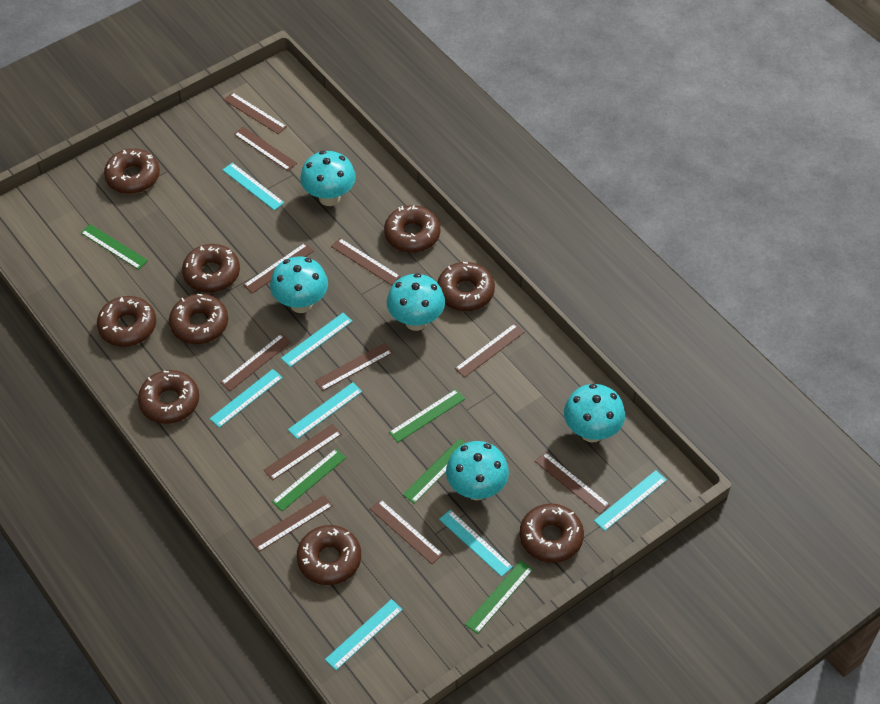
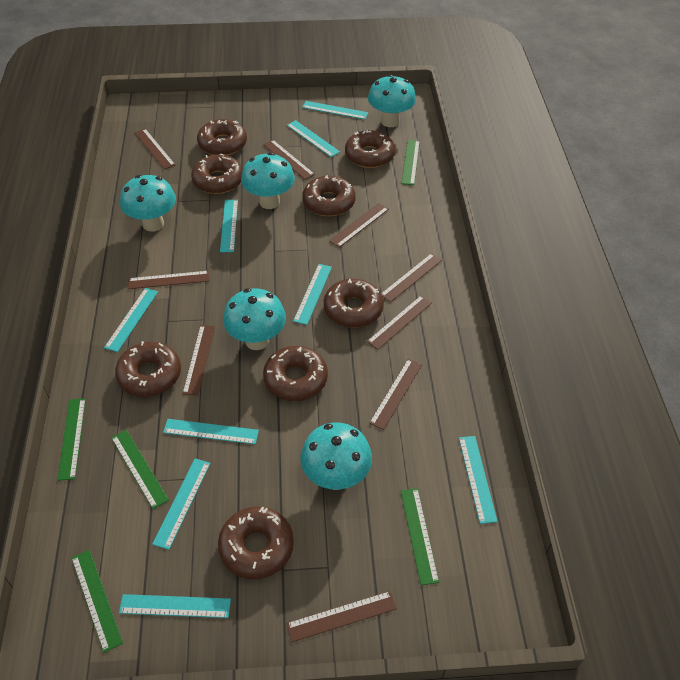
brown donut: [97,296,156,347] [104,149,160,194] [138,370,199,424] [169,294,228,344] [182,244,240,293] [297,525,361,585] [384,205,440,253] [437,262,495,311] [520,503,584,563] = 9 -> [115,341,181,397] [191,154,243,194] [197,119,247,155] [218,506,294,579] [263,346,328,401] [302,175,356,216] [324,279,384,328] [345,130,395,168] = 8
brown ruler: [220,334,291,391] [224,92,287,134] [234,127,297,171] [244,243,314,293] [250,495,333,552] [264,424,342,481] [315,343,393,391] [331,238,401,285] [370,499,443,564] [455,323,525,378] [535,452,610,515] = 11 -> [127,271,210,289] [134,129,175,169] [182,325,215,395] [263,140,315,180] [286,591,397,642] [329,203,389,248] [367,295,432,350] [369,359,422,430] [381,253,442,302] = 9
turquoise ruler: [210,369,283,428] [223,163,284,210] [281,313,352,367] [288,382,362,439] [325,599,403,670] [439,510,513,577] [594,470,667,531] = 7 -> [104,288,158,352] [119,594,231,618] [152,459,211,550] [163,419,259,444] [220,200,238,252] [287,120,340,157] [293,264,332,325] [302,101,368,119] [459,436,498,524] = 9

